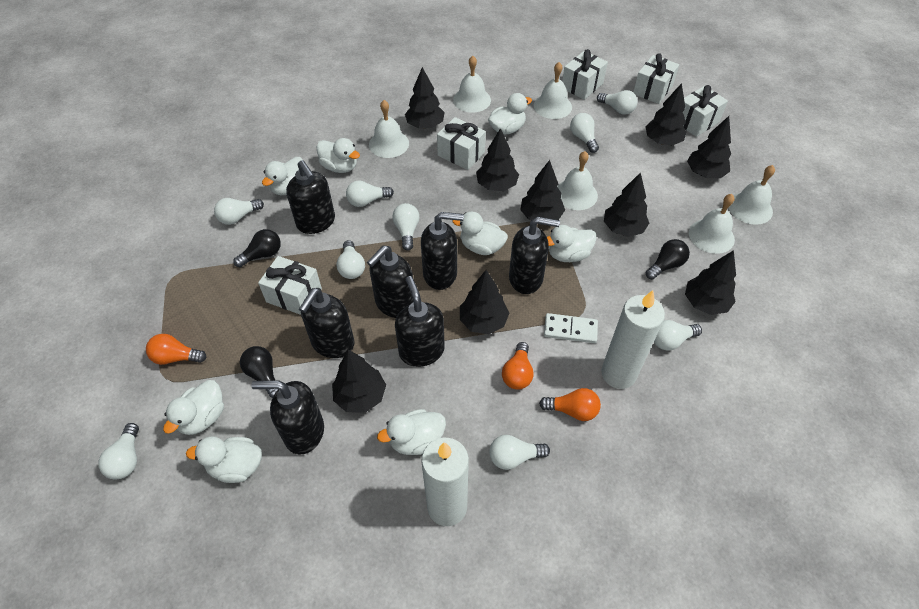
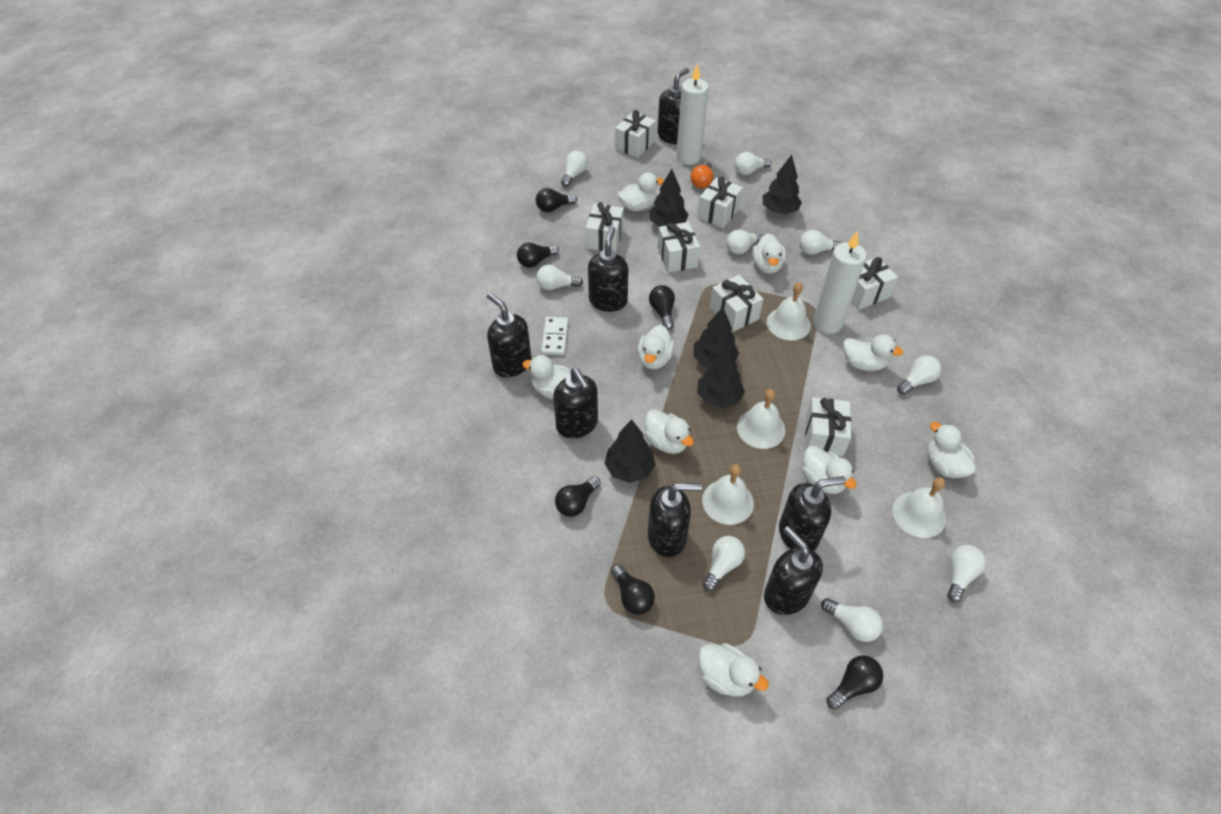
black light bulb: [233,229,281,267] [240,346,278,398] [646,239,690,280] = 3 -> [517,243,559,268] [536,188,577,212] [555,476,601,517] [611,564,655,615] [649,285,675,330] [826,655,883,710] = 6
black tree: [332,349,386,413] [405,67,445,129] [460,270,509,334] [476,128,519,191] [520,160,565,221] [604,172,649,237] [645,83,686,145] [685,250,736,315] [687,116,731,178] = 9 -> [604,419,655,483] [649,169,689,227] [693,307,739,367] [697,345,745,408] [763,155,802,214] = 5
orange light bulb: [146,334,206,365] [502,342,534,390] [539,388,601,421] = 3 -> [690,162,713,188] = 1
white bell: [369,100,409,158] [453,56,491,112] [534,62,572,119] [557,151,598,210] [689,194,735,254] [729,165,775,225] = 6 -> [702,464,754,525] [737,389,785,449] [767,282,811,340] [893,477,946,538] = 4
white duck: [163,380,224,435] [186,436,262,483] [262,157,304,195] [317,138,360,173] [377,409,446,455] [452,212,508,255] [488,93,532,135] [547,225,597,262] = 8 -> [522,355,571,399] [618,172,664,211] [637,325,675,369] [644,409,694,454] [698,643,769,697] [752,233,786,274] [802,445,856,494] [843,334,903,371] [927,422,976,478] = 9
white gift: [258,256,322,315] [437,117,486,170] [562,49,608,100] [633,53,679,104] [683,85,728,137] = 5 -> [586,202,624,252] [615,110,656,158] [658,222,700,273] [697,177,743,228] [710,275,763,332] [805,397,851,457] [851,257,898,310] = 7

